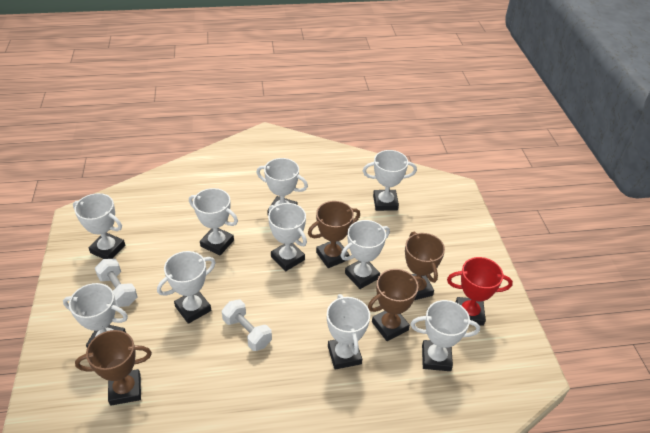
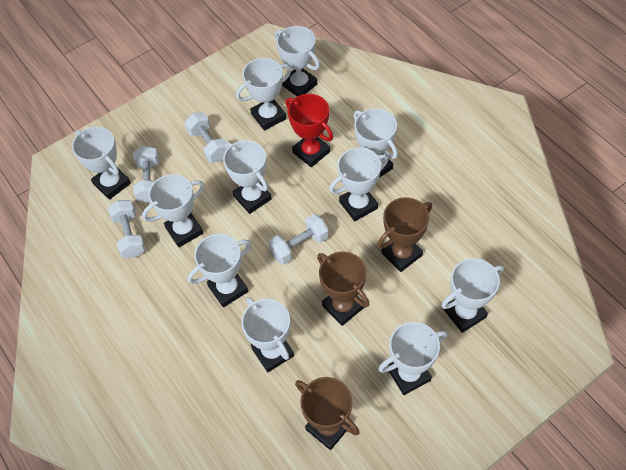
brown trophy: [75,330,152,406] [308,201,360,268] [368,269,423,341] [405,232,445,300] = 4 -> [295,377,360,450] [317,251,369,326] [377,197,432,272] = 3
white dumbbell: [95,259,138,307] [222,300,272,351] = 2 -> [108,200,146,258] [133,146,159,203] [184,112,227,163] [268,214,329,265] = 4
white trophy: [63,283,128,347] [73,193,125,259] [157,251,216,324] [189,188,238,255] [256,158,308,214] [268,203,307,271] [327,294,370,370] [341,220,390,289] [363,150,417,211] [410,300,480,371] = 10 -> [72,127,131,200] [142,174,205,247] [188,234,251,307] [223,140,272,214] [236,58,291,131] [241,297,294,372] [275,26,320,96] [329,147,388,221] [354,108,398,178] [378,322,447,395] [441,258,504,333] = 11

